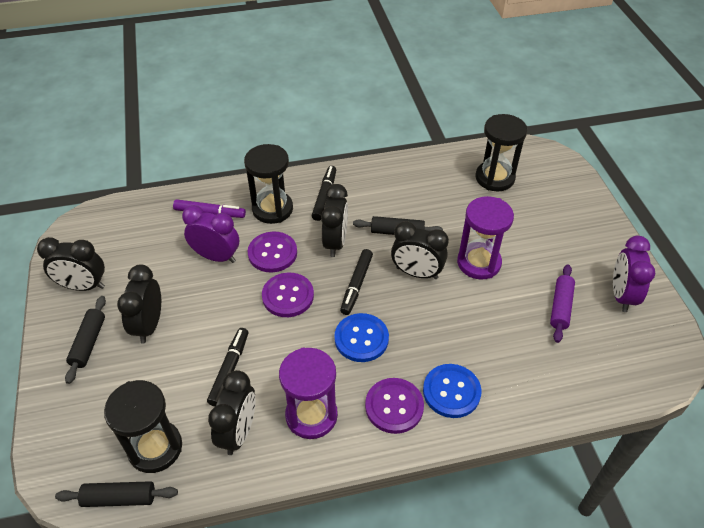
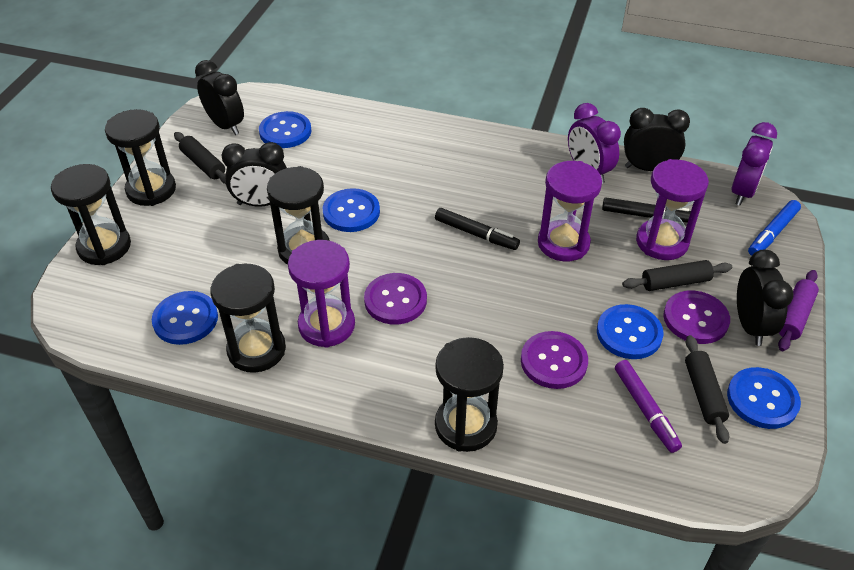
black clock: [37,237,105,291] [117,264,161,343] [208,370,256,455] [321,184,348,257] [391,221,449,279] = 5 -> [195,60,244,135] [222,142,287,207] [624,108,690,171] [737,250,794,346] = 4
black hourglass: [104,380,182,473] [244,144,293,224] [476,114,527,191] = 3 -> [51,164,131,265] [105,109,176,206] [210,264,286,373] [267,166,330,265] [435,337,504,452] = 5
black marker: [207,328,248,406] [312,166,336,221] [340,249,373,315] = 3 -> [435,208,520,250] [602,198,691,223] = 2
blue button: [334,313,389,362] [423,364,481,418] = 2 -> [152,291,218,345] [259,111,312,148] [323,188,380,232] [597,304,663,359] [727,367,801,429] = 5
blue marker: none = 0 -> [748,200,801,256] = 1
purple hourglass: [279,347,338,439] [457,196,514,280] = 2 -> [288,240,355,348] [538,161,602,261] [636,159,709,260] = 3

